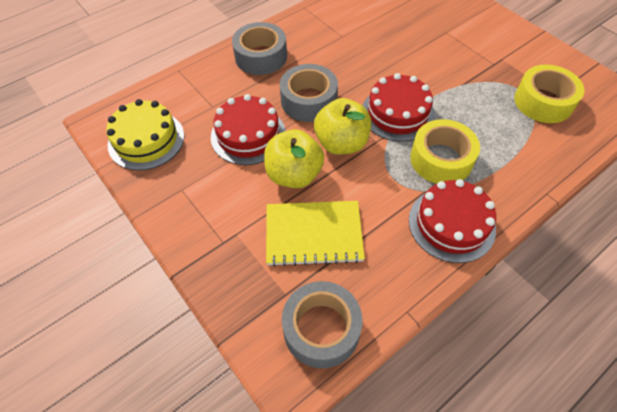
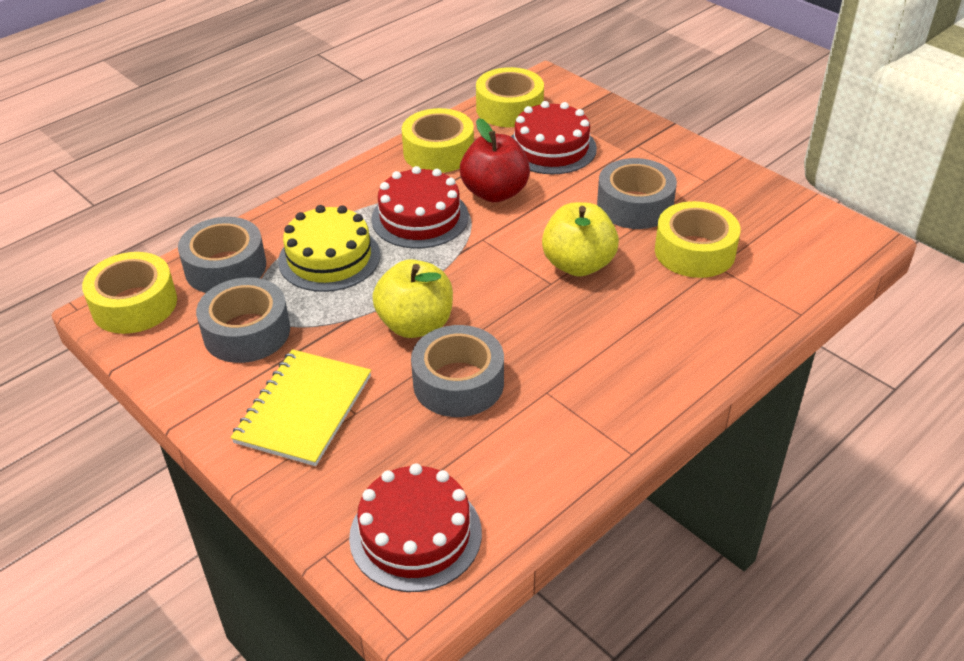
grey tape: [232,22,287,75] [280,64,338,122] [282,281,363,369] = 3 -> [178,217,266,293] [196,277,290,363] [411,325,504,417] [597,158,677,229] = 4
red apple: none = 0 -> [460,118,530,202] = 1
yellow tape: [410,119,480,184] [514,64,584,123] = 2 -> [82,252,177,334] [402,108,474,173] [476,67,544,127] [655,201,740,278] = 4

